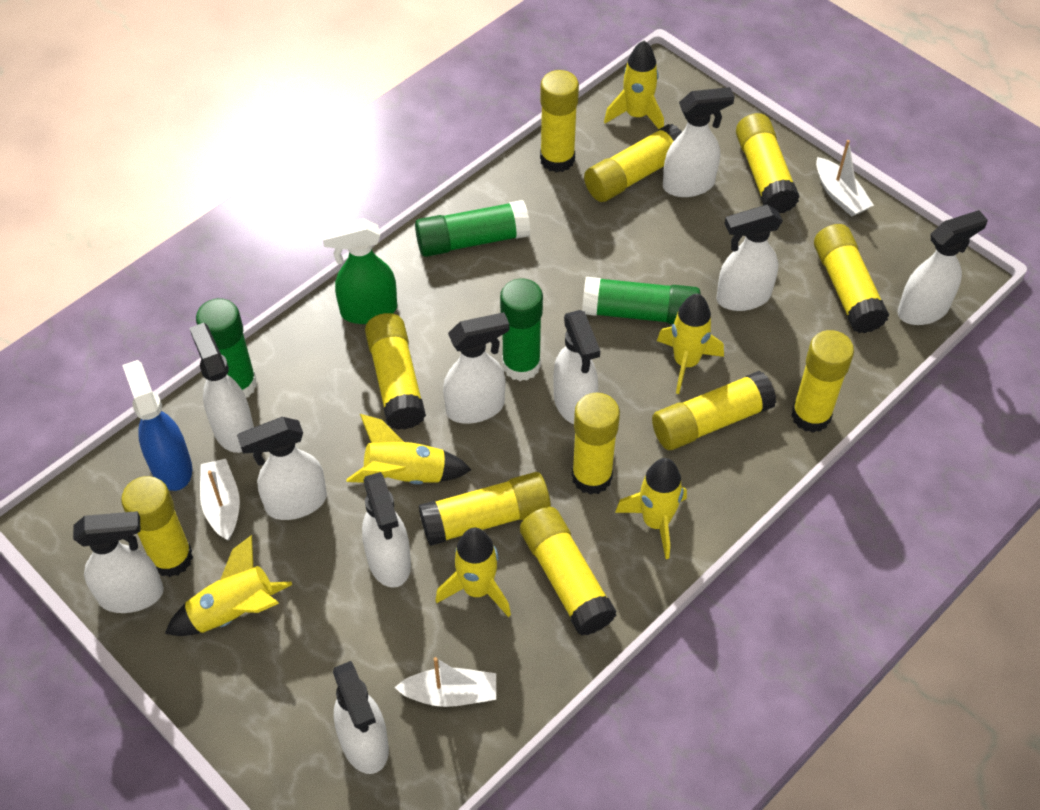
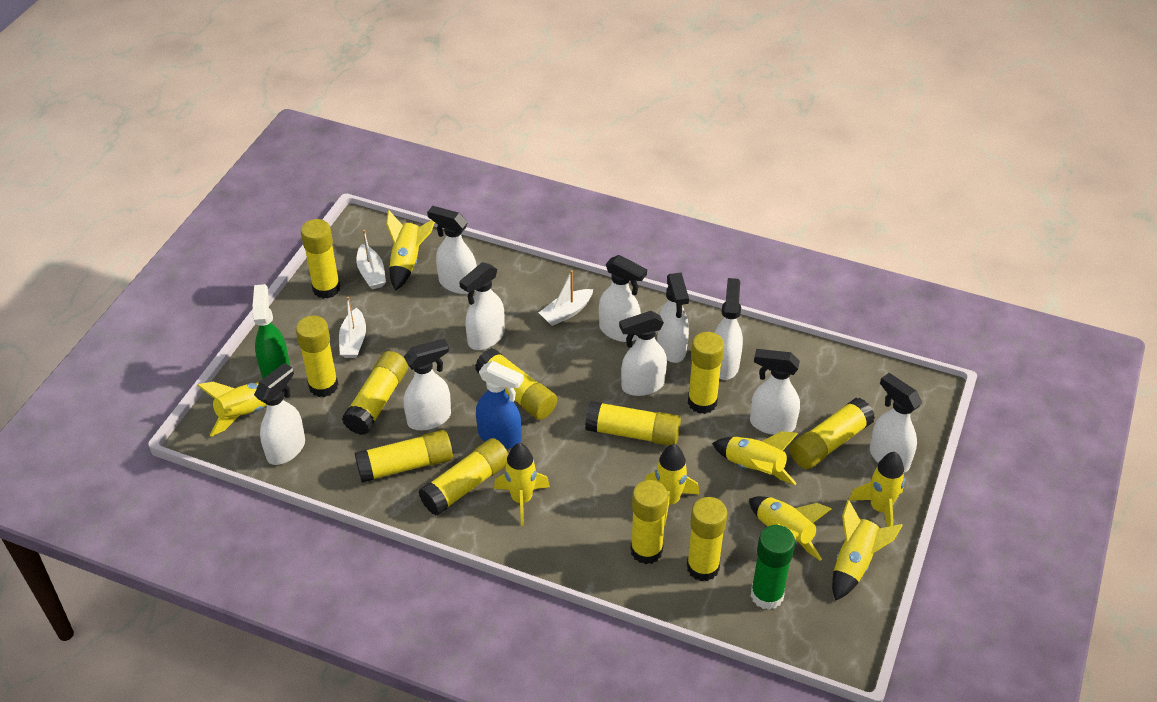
green glue stick: [196,298,257,398] [415,200,530,257] [500,278,543,381] [582,277,700,324] = 4 -> [751,525,795,610] = 1
yellow rocket: [165,535,292,636] [346,414,471,484] [435,528,511,617] [604,40,664,129] [615,458,687,559] [657,293,724,394] = 6 -> [197,382,284,437] [386,210,435,291] [494,443,550,526] [646,444,700,527] [712,431,798,485] [749,496,832,561] [832,500,903,601] [849,452,905,527] = 8

